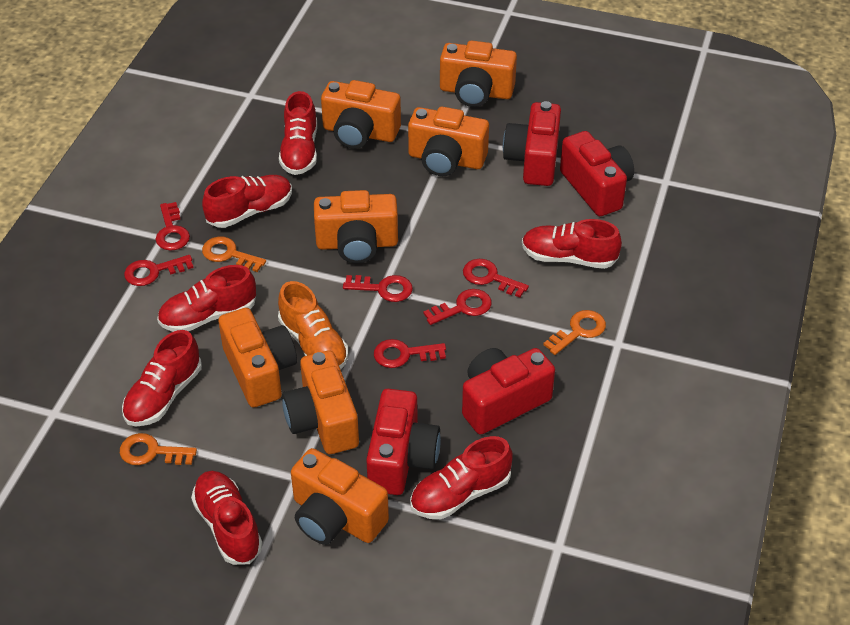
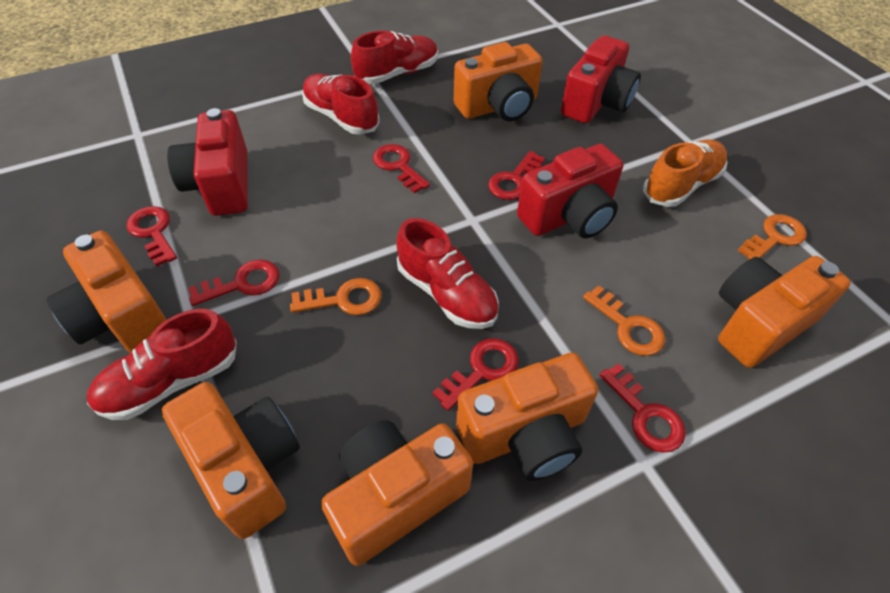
orange camera: [219,308,297,408] [282,350,359,454] [291,448,389,545] [314,190,398,263] [321,80,401,149] [408,107,489,176] [440,40,517,107] = 7 -> [46,231,167,353] [162,382,300,539] [321,420,473,566] [454,42,543,121] [456,353,598,481] [718,256,851,368] = 6
red camera: [366,389,441,495] [462,348,555,435] [503,101,561,186] [560,131,634,216] = 4 -> [167,108,248,216] [517,144,623,238] [561,35,641,123] = 3
red shoe: [122,330,202,427] [157,265,256,332] [191,471,263,565] [202,175,292,228] [279,91,317,175] [410,436,513,519] [522,219,622,269] = 7 -> [87,309,237,420] [302,74,380,135] [351,31,438,84] [396,218,499,329] = 4

